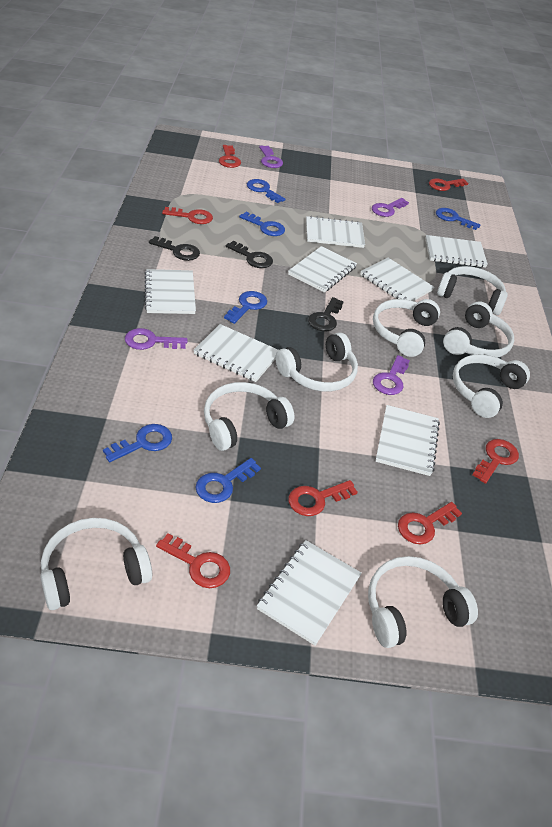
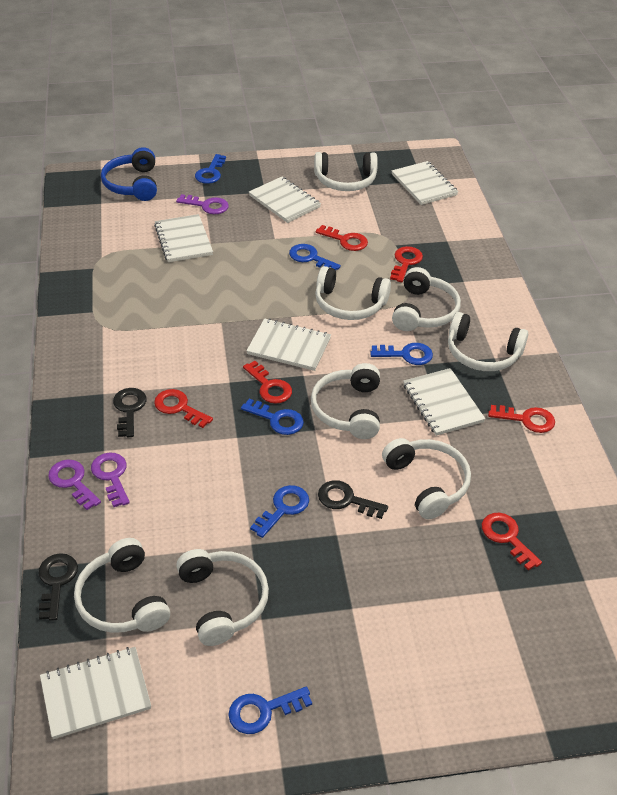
blue headphones: none = 0 -> [101,147,157,201] = 1
purple key: [125,328,188,350] [259,146,283,168] [372,198,409,217] [373,355,410,395] = 4 -> [48,460,101,510] [91,453,130,507] [176,194,229,214] = 3
red key: [156,533,230,588] [162,207,213,224] [219,145,241,168] [289,480,358,516] [398,502,462,544] [429,179,468,191] [473,439,519,484] = 7 -> [154,389,213,428] [243,361,292,404] [316,225,368,251] [390,246,423,282] [482,513,542,571] [488,405,555,433] = 6
white notebook: [144,269,196,314] [193,324,279,382] [257,540,362,646] [288,246,357,293] [306,216,365,248] [360,258,434,301] [376,405,440,476] [425,235,488,268] = 8 -> [40,647,151,739] [154,214,213,262] [246,318,331,371] [249,177,321,223] [392,161,458,205] [403,368,485,436] = 6

